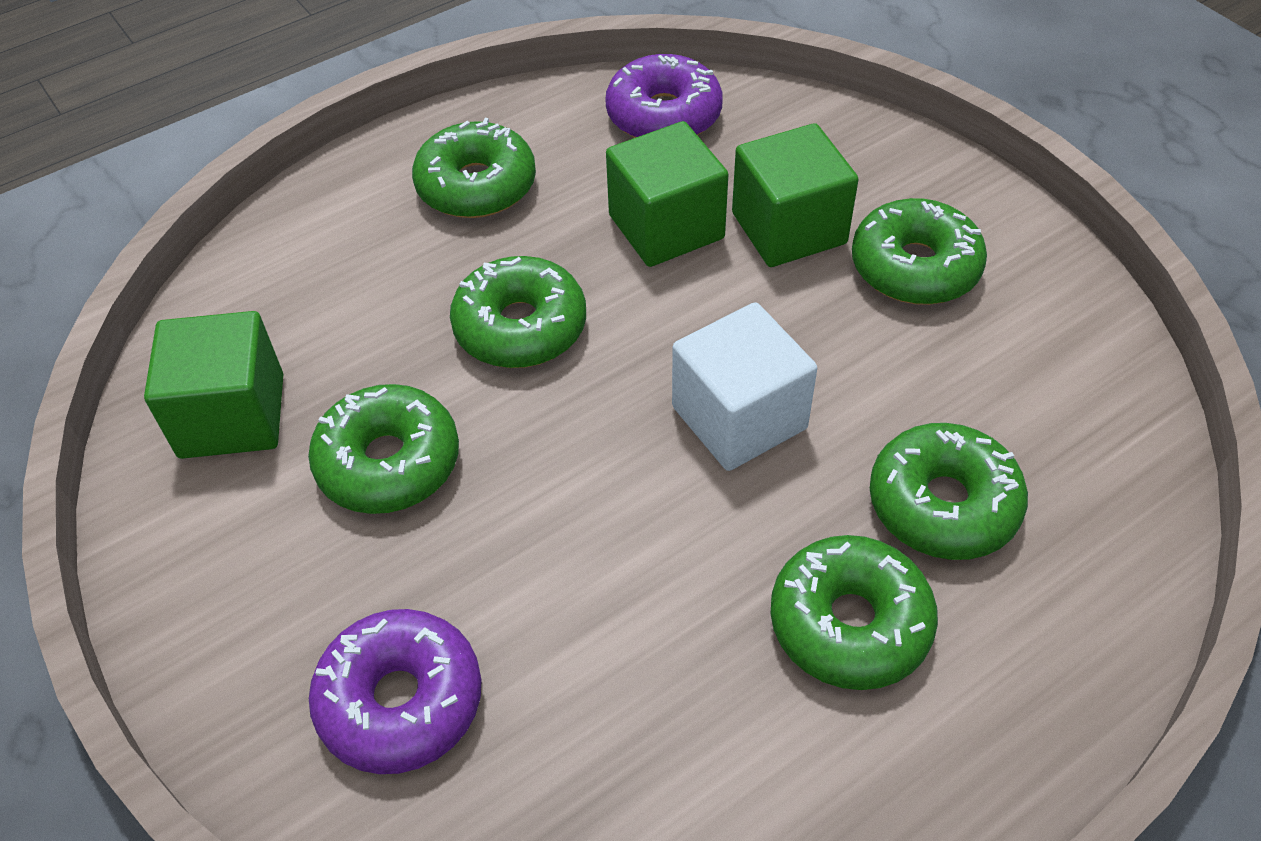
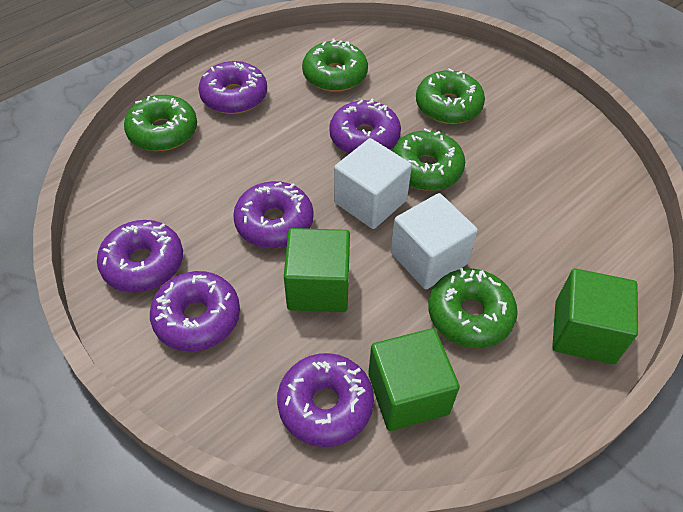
green donut: [308,384,459,514] [412,118,536,218] [450,256,586,368] [770,535,938,690] [852,198,987,305] [870,423,1028,560] = 6 -> [124,95,197,151] [302,39,368,92] [392,128,465,191] [416,68,485,124] [428,268,518,348] = 5
purple donut: [309,609,482,774] [605,54,723,138] = 2 -> [97,220,183,293] [150,271,240,352] [199,61,267,114] [233,181,314,248] [277,353,374,447] [329,98,401,154] = 6
white cube: [672,302,817,471] = 1 -> [334,138,412,229] [391,193,478,289] = 2

